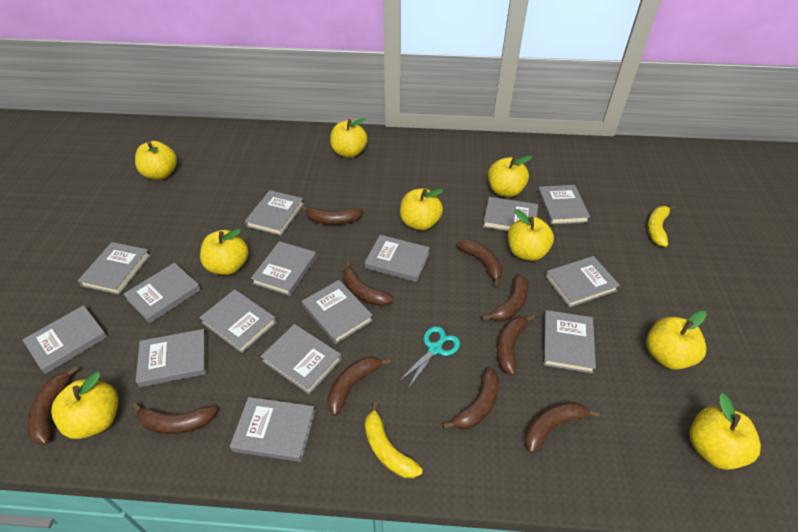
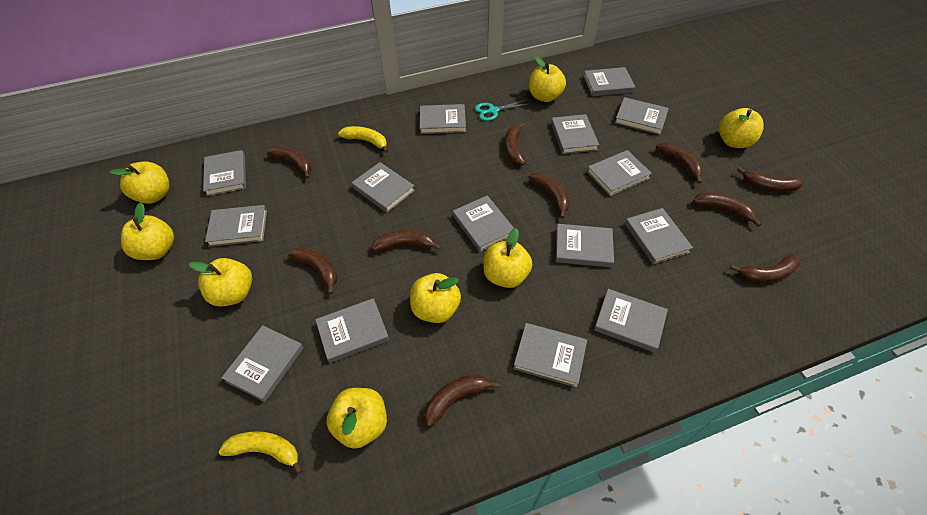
yellow apple: [51,372,119,439] [135,141,177,179] [200,229,249,275] [330,118,368,158] [400,188,443,231] [488,156,532,197] [508,209,554,261] [646,311,707,370] [689,393,761,470] = 9 -> [109,161,170,204] [121,202,174,260] [189,258,252,307] [327,388,387,449] [410,273,461,323] [483,228,532,288] [529,56,566,102] [719,108,764,148] = 8

